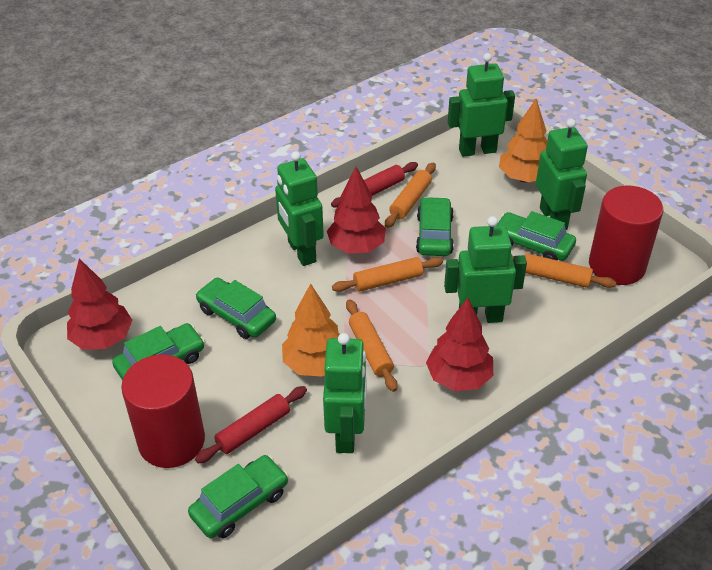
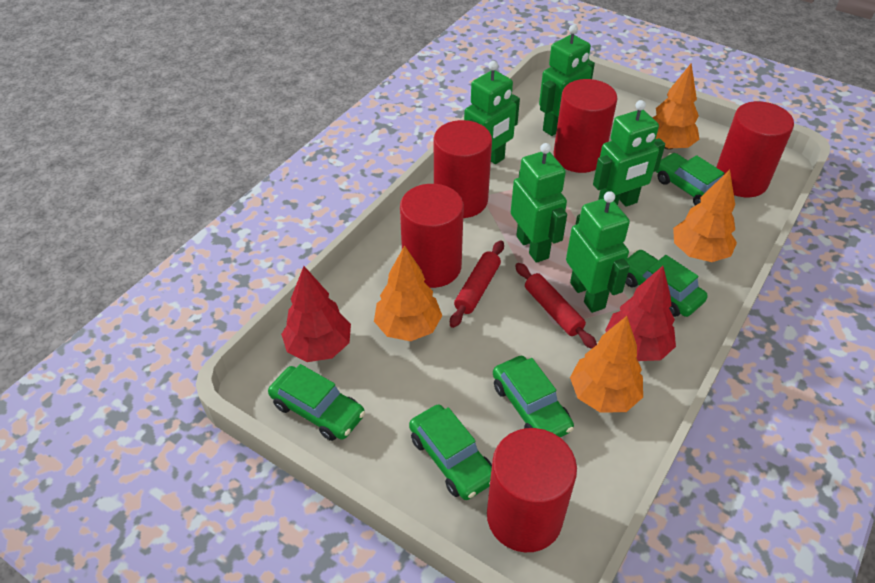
orange rolling pin: [332,257,443,292] [346,299,398,392] [385,163,436,228] [512,253,616,288] = 4 -> none = 0
orange tree: [282,283,340,377] [499,99,547,182] = 2 -> [374,245,442,341] [570,316,643,413] [652,63,700,150] [673,170,737,262] = 4
red cylinder: [121,354,205,468] [589,186,663,285] = 2 -> [400,184,464,288] [434,120,492,218] [487,428,577,552] [553,79,618,173] [716,101,794,197] = 5
red tree: [67,258,132,350] [327,167,386,253] [426,298,493,391] = 3 -> [281,266,351,362] [605,266,676,361] = 2

